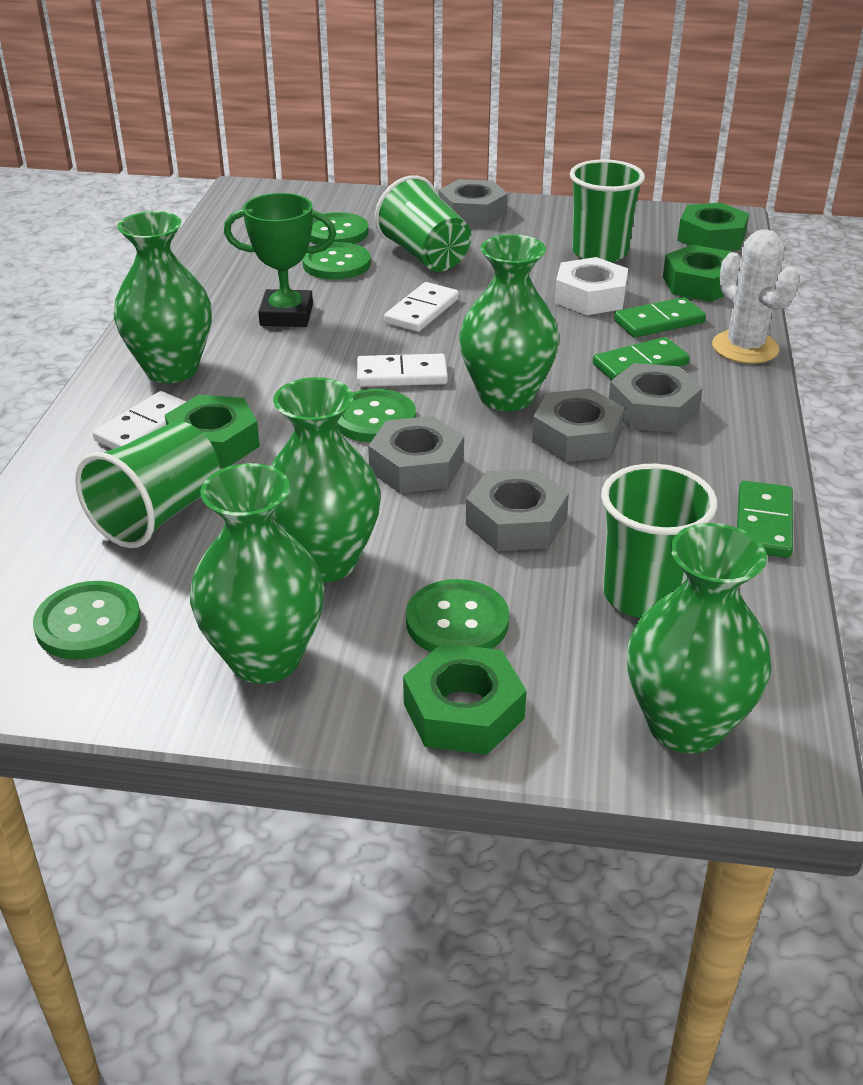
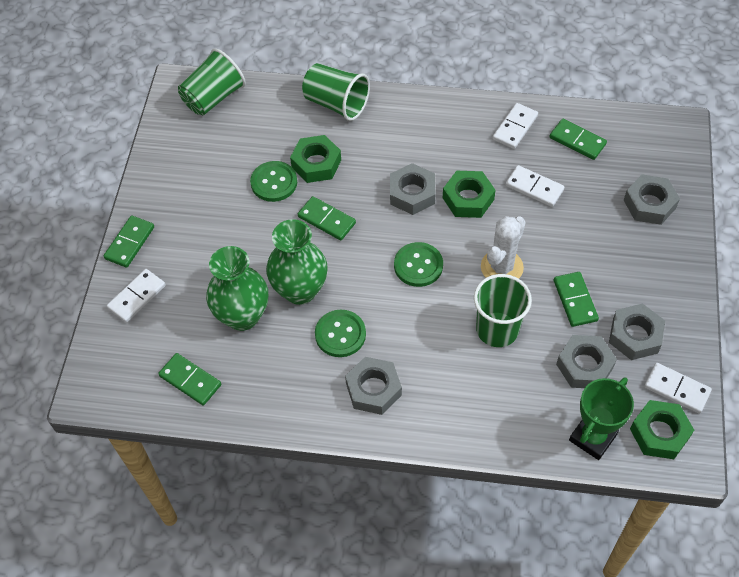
green button: [33,581,141,660] [302,242,371,280] [310,212,369,245] [336,389,416,442] [406,579,509,652] = 5 -> [250,161,297,202] [315,310,366,357] [394,242,443,287] = 3
green cup: [75,421,220,548] [375,175,471,272] [570,159,645,262] [601,464,717,618] = 4 -> [178,48,246,115] [302,63,370,121] [474,274,532,347] = 3
green domino: [593,337,690,380] [614,297,706,337] [737,481,793,558] = 3 -> [104,215,154,268] [158,353,221,405] [298,196,356,240] [549,119,607,160] [554,272,599,327] = 5
green nut: [165,395,260,468] [403,643,527,755] [663,245,731,302] [677,203,749,251] = 4 -> [290,135,341,183] [443,171,496,218] [630,400,694,459] = 3
green vase: [114,211,212,383] [190,463,324,684] [270,377,381,582] [459,234,560,411] [627,523,771,753] = 5 -> [206,246,268,331] [266,219,328,305] = 2
white domino: [93,391,186,449] [357,354,448,387] [384,282,459,332] = 3 -> [107,269,166,323] [492,103,538,149] [506,165,564,207] [644,363,712,414] = 4
white nut: [555,257,628,315] = 1 -> none = 0

